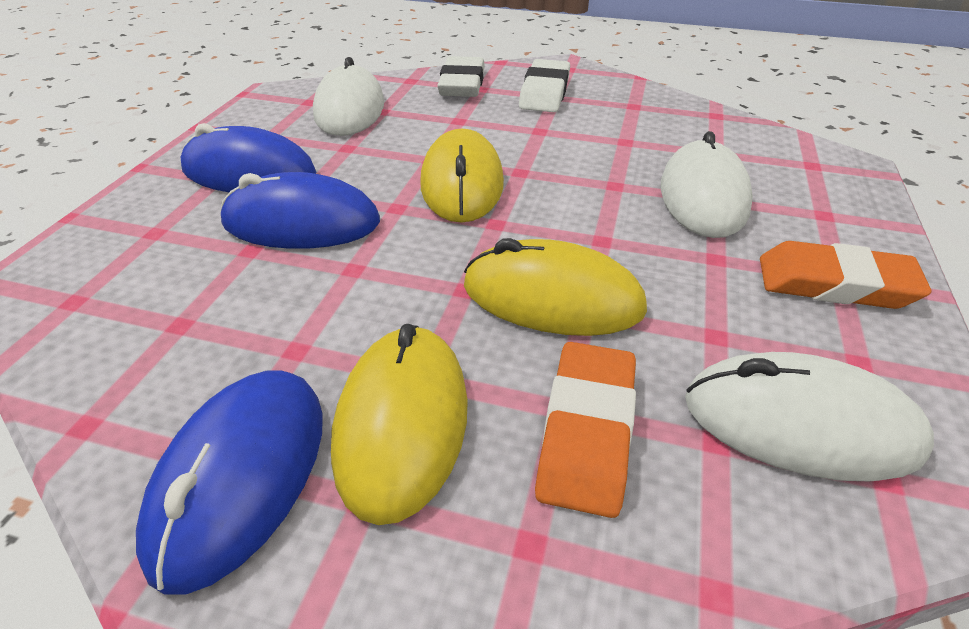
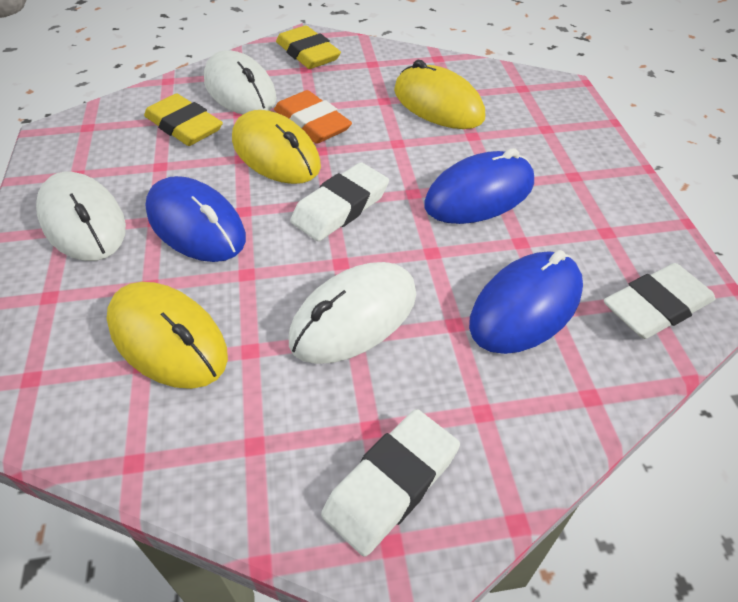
orange eraser: [535,342,636,518] [760,241,932,309] = 2 -> [274,90,352,144] = 1
white eraser: [437,56,485,97] [519,59,570,112] = 2 -> [290,162,389,241] [321,409,460,557] [604,263,716,339] = 3
yellow eraser: none = 0 -> [144,94,223,146] [276,25,341,69] = 2

